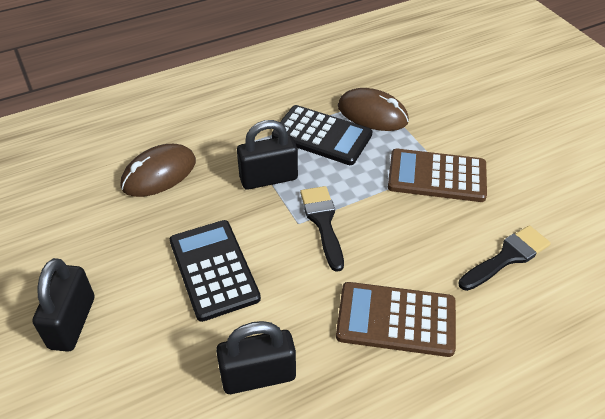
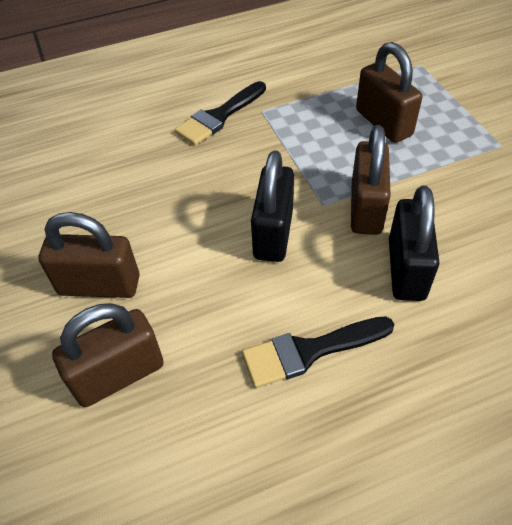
black calculator: [170,220,261,322] [272,105,372,165] = 2 -> none = 0
black padlock: [32,258,94,352] [216,321,296,394] [237,120,298,190] = 3 -> [251,150,294,262] [389,185,440,301] = 2
brown calculator: [336,282,456,357] [388,149,487,202] = 2 -> none = 0
brown mouse: [121,144,196,197] [338,88,409,131] = 2 -> none = 0
brown padlock: none = 0 -> [39,212,140,298] [52,303,164,407] [351,125,391,235] [356,42,422,143] = 4

